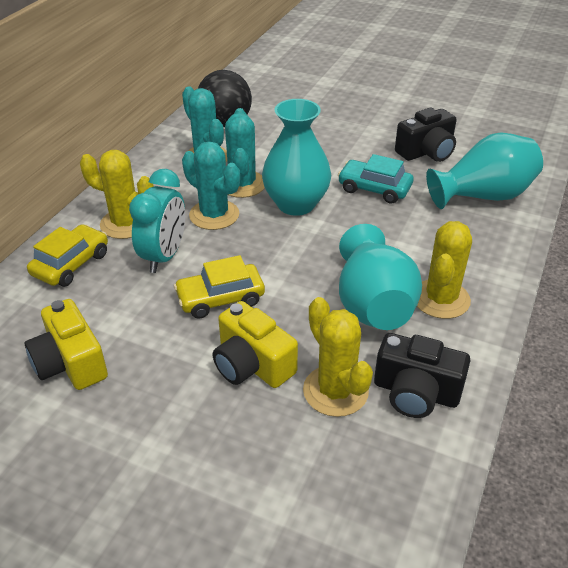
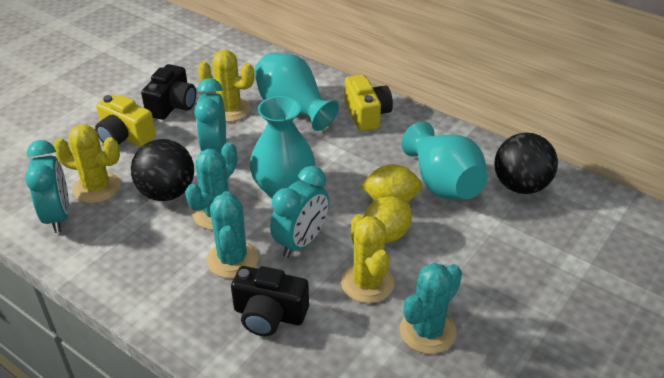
black ball: [198,70,252,127] = 1 -> [131,139,194,201] [494,133,558,194] = 2
turquoise car: [338,154,414,204] = 1 -> none = 0
turquoise clock: [129,169,185,273] = 1 -> [25,140,69,233] [194,78,226,154] [270,166,329,258] = 3
yellow car: [27,224,108,287] [174,255,265,319] = 2 -> none = 0
yellow lemon: none = 0 -> [360,164,423,203] [364,197,412,243] = 2

